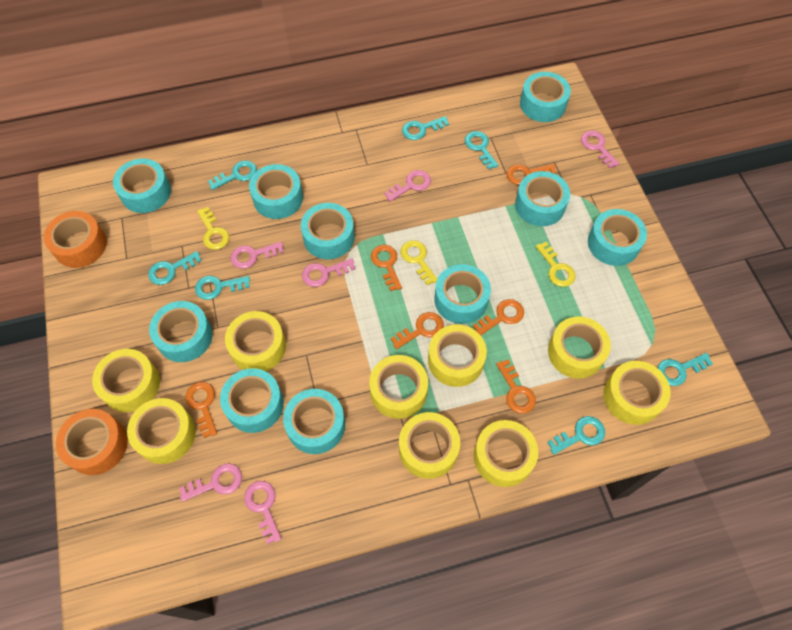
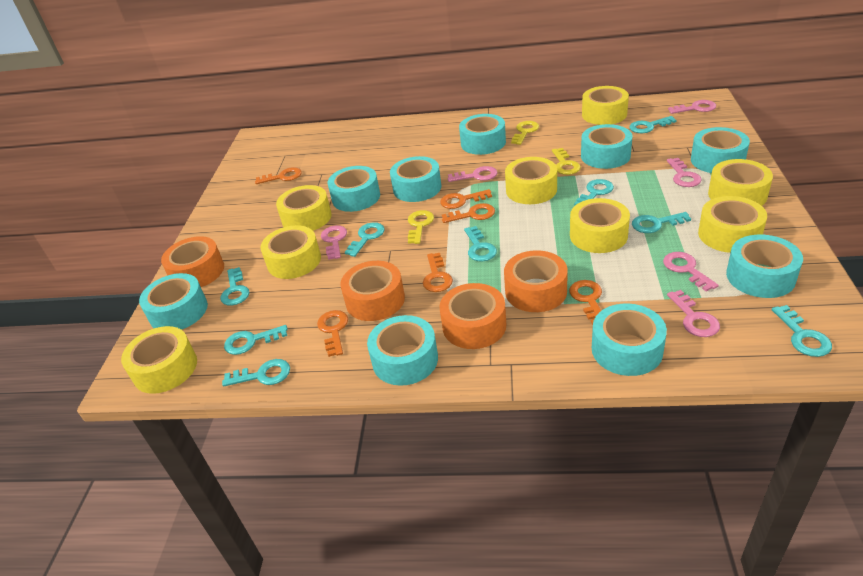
orange tape: [44,211,107,268] [56,409,128,475] = 2 -> [161,236,224,287] [340,261,405,321] [440,283,506,349] [504,250,568,312] = 4
turquoise key: [148,251,202,285] [195,276,250,300] [208,160,257,190] [402,116,449,140] [465,131,499,170] [547,416,605,455] [658,353,713,386] = 7 -> [220,267,250,306] [222,359,290,387] [224,325,288,355] [345,222,385,257] [464,226,497,261] [574,179,614,206] [629,116,677,133] [632,212,691,233] [772,305,832,357] = 9
turquoise tape: [113,158,171,213] [149,301,213,362] [220,368,284,433] [249,164,303,219] [283,389,345,454] [301,203,355,259] [434,264,491,324] [515,171,570,226] [520,72,571,122] [588,209,647,266] = 10 -> [139,273,208,330] [328,166,380,212] [367,315,438,386] [390,156,441,202] [459,114,506,155] [581,124,633,169] [592,304,667,376] [691,127,750,173] [726,235,803,298] = 9
yellow tape: [92,349,160,412] [127,398,196,464] [225,311,286,371] [369,355,428,419] [399,412,460,479] [428,324,487,387] [474,420,538,487] [548,317,611,378] [603,361,671,425] = 9 -> [121,326,197,394] [260,225,321,279] [276,185,332,231] [505,157,557,204] [570,198,630,253] [582,86,629,125] [698,196,767,253] [708,159,773,206] = 8

